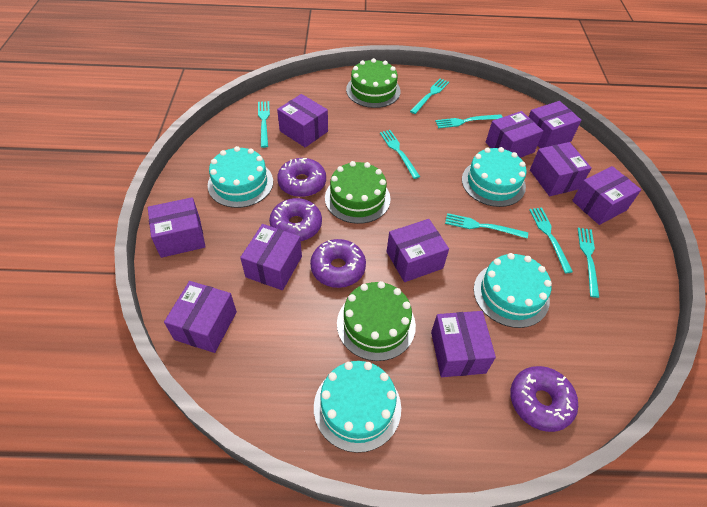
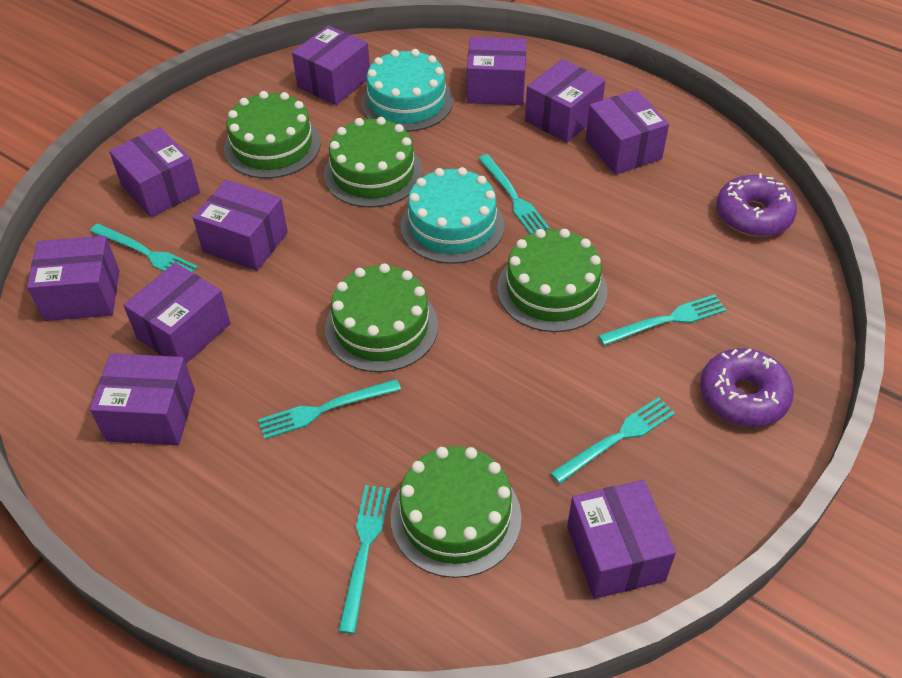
green cake: [325,161,391,224] [337,281,416,361] [346,58,400,108] = 3 -> [224,91,321,178] [324,117,423,207] [325,263,438,372] [391,446,521,578] [497,229,608,332] = 5
purple donut: [269,198,322,241] [277,158,326,197] [310,239,366,288] [510,366,578,432] = 4 -> [700,348,794,427] [716,173,797,237] = 2
turquoise cake: [208,146,273,208] [314,361,401,453] [462,147,527,207] [474,253,552,328] = 4 -> [361,49,453,132] [401,167,505,264] = 2
turquoise fork: [258,101,270,148] [380,130,420,179] [410,78,449,114] [435,114,503,128] [445,213,528,239] [529,207,573,273] [577,228,599,298] = 7 -> [90,223,198,273] [258,379,401,439] [338,485,390,634] [478,154,550,234] [551,397,675,484] [598,294,726,346] = 6

